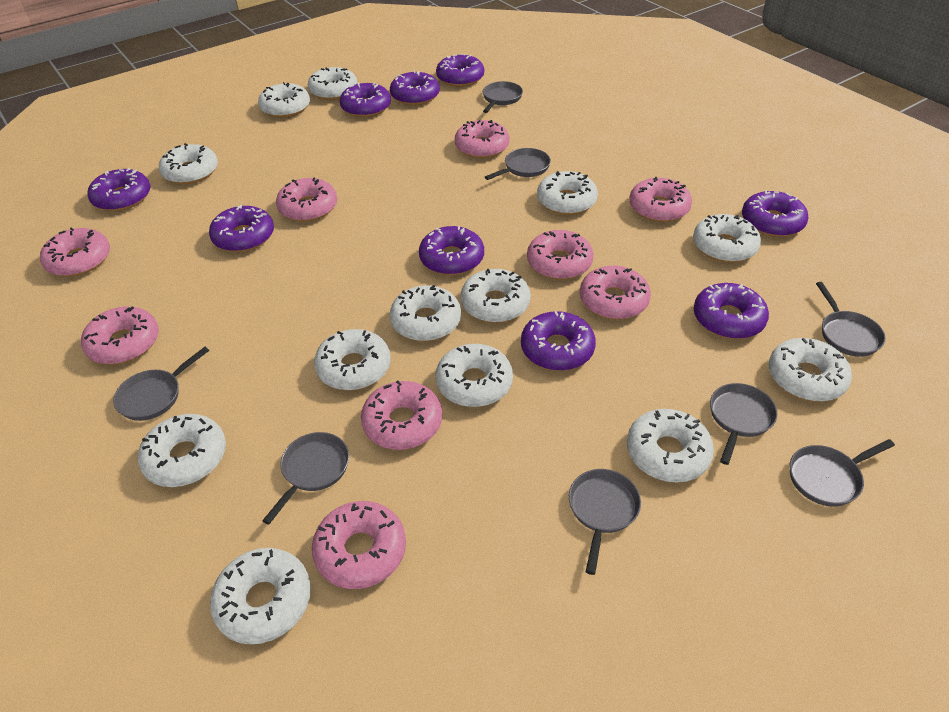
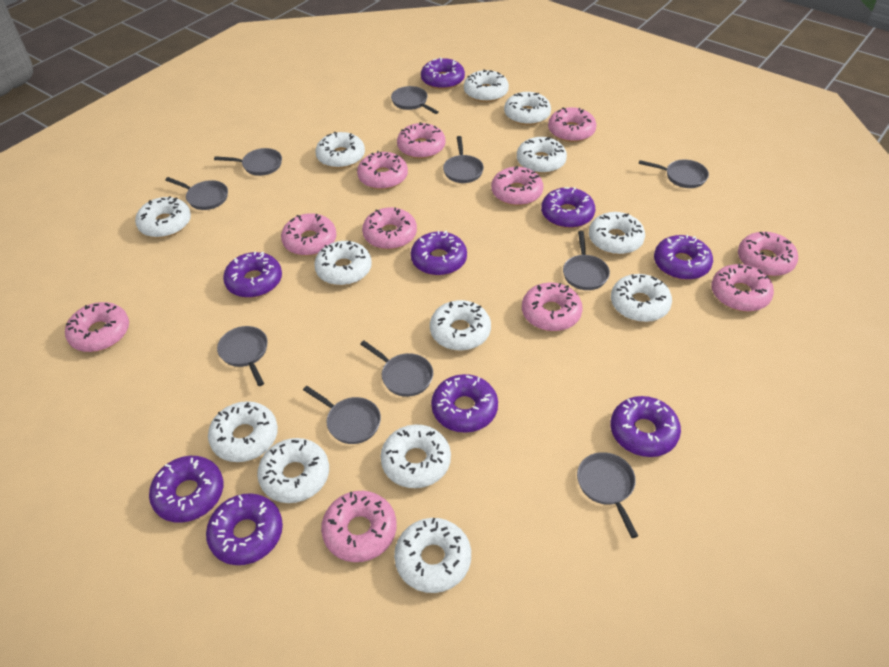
grey pan: [113,347,209,421] [262,432,349,525] [483,81,523,113] [485,148,551,180] [569,469,641,575] [710,383,777,465] [790,439,895,507] [816,282,885,357] = 8 -> [165,177,228,210] [214,148,282,176] [217,326,268,386] [303,386,381,444] [360,340,433,397] [391,86,439,114] [443,136,484,183] [563,231,610,290] [577,452,638,538] [639,160,709,188] = 10
pink donut: [40,227,110,277] [81,306,159,364] [276,177,337,222] [312,501,406,589] [361,381,442,450] [455,120,509,158] [527,230,594,280] [580,266,651,319] [629,177,692,222] = 9 -> [65,302,129,352] [281,213,336,256] [321,491,397,562] [357,151,408,190] [362,207,417,250] [397,122,445,159] [491,166,543,206] [522,283,583,331] [548,107,596,142] [711,264,774,312] [738,232,798,276] = 11

